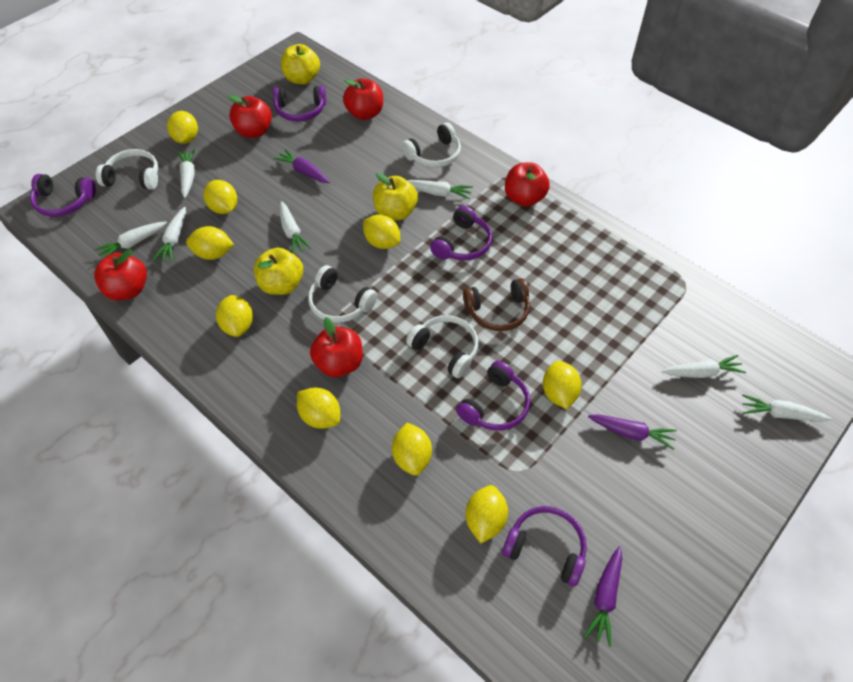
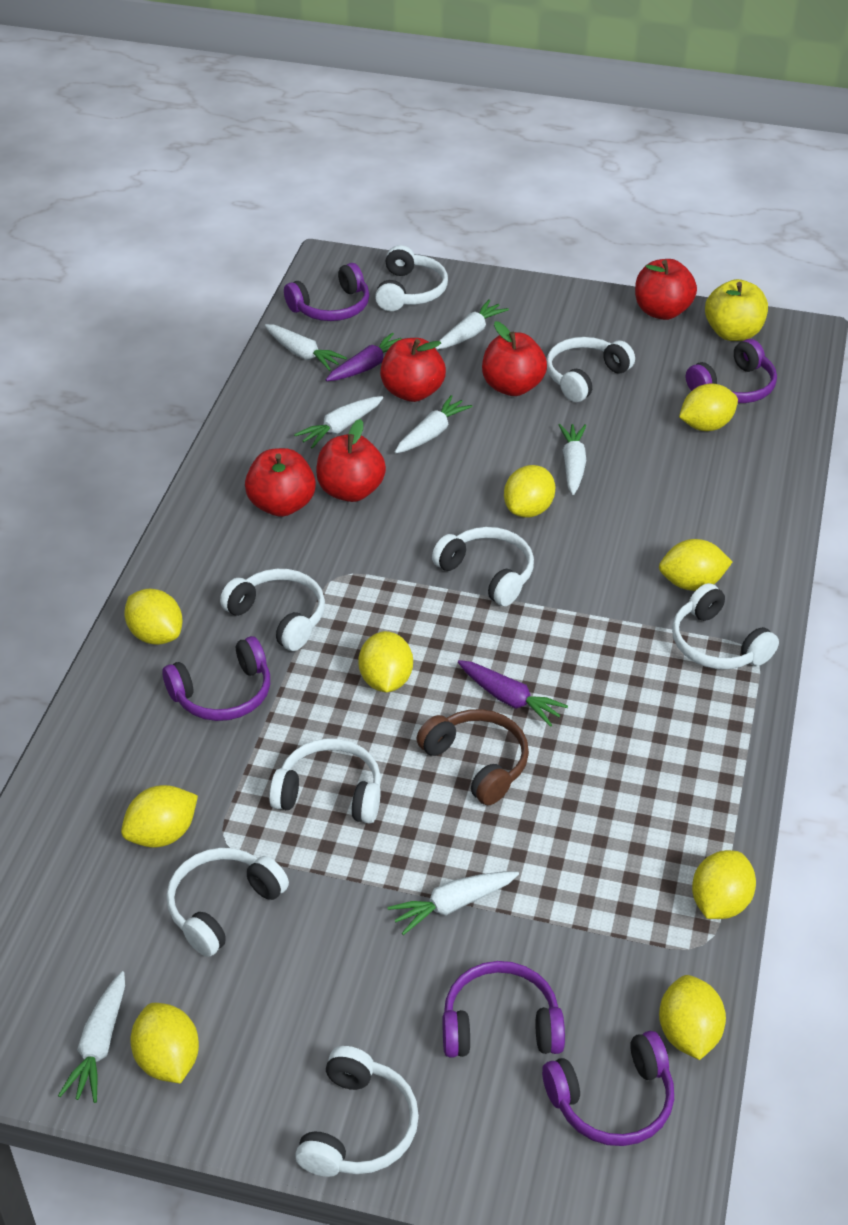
purple carrot: [273,149,330,183] [584,546,622,647] [588,414,677,450] = 3 -> [326,333,402,381] [458,660,568,727] = 2
white headphones: [96,149,158,190] [308,265,377,323] [402,122,461,168] [406,315,478,378] = 4 -> [166,848,289,957] [220,569,325,651] [269,738,381,824] [295,1046,419,1177] [375,245,448,311] [432,527,534,606] [546,337,635,402] [672,583,779,669] = 8
yellow apple: [254,248,303,295] [281,44,320,85] [373,173,418,220] = 3 -> [705,279,768,341] = 1

